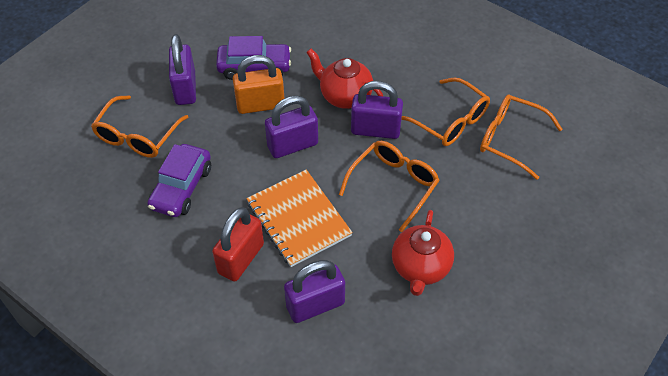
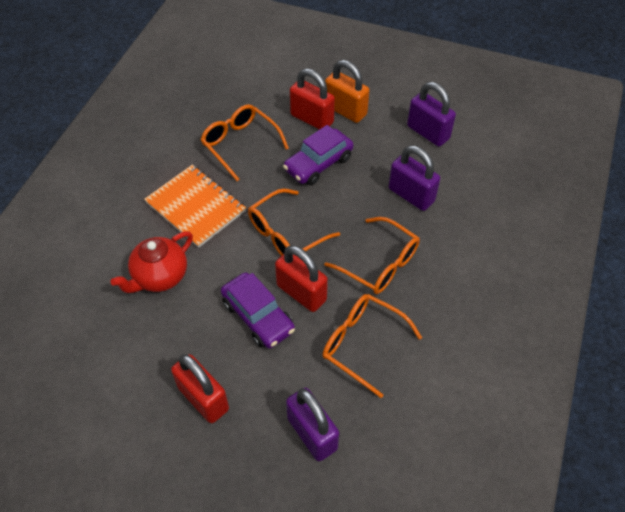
purple padlock: [169,34,196,105] [265,95,318,158] [284,260,345,323] [351,81,403,139] = 4 -> [286,388,339,461] [389,145,440,211] [407,82,456,147] = 3
red padlock: [212,207,264,282] = 1 -> [171,354,229,423] [275,245,328,312] [290,68,335,130] = 3
red teapot: [306,48,383,109] [392,210,454,296] = 2 -> [110,231,193,293] = 1

